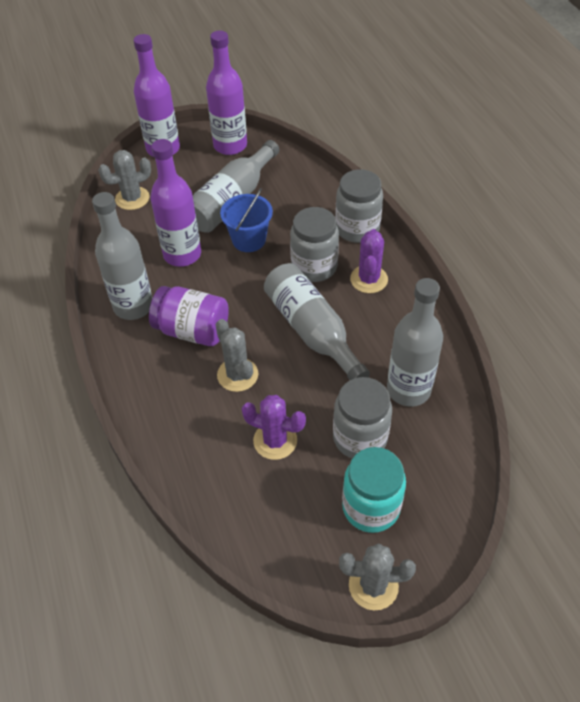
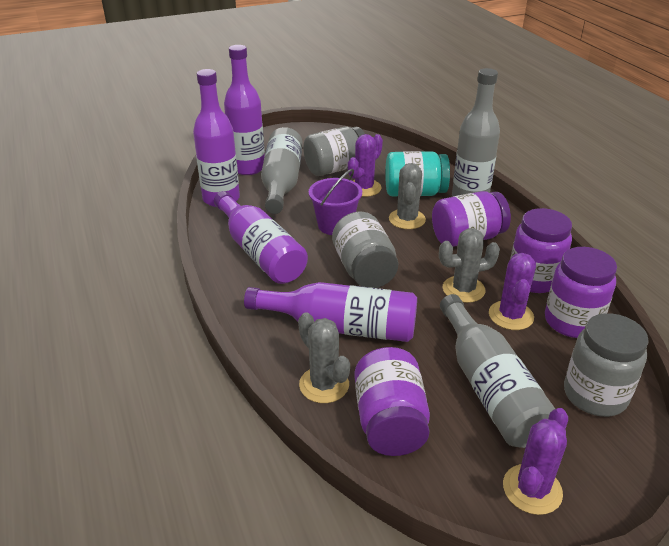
blue bucket: [220,188,273,252] = 1 -> none = 0
grey bottle: [92,192,153,320] [193,140,279,233] [264,263,370,380] [387,278,443,407] = 4 -> [261,127,303,214] [440,294,555,448] [452,68,500,197] = 3
purple bottle: [134,34,180,157] [150,139,201,267] [206,31,247,155] = 3 -> [193,69,240,207] [214,191,308,284] [224,45,265,175] [244,282,417,342] = 4
purple bucket: none = 0 -> [308,169,362,235] = 1
purple cactus: [242,395,306,460] [350,229,388,293] = 2 -> [348,134,383,197] [489,253,536,330] [503,408,568,515] = 3
purple jar: [149,286,229,346] = 1 -> [354,347,430,456] [432,191,511,247] [510,208,572,293] [545,247,617,338] = 4

